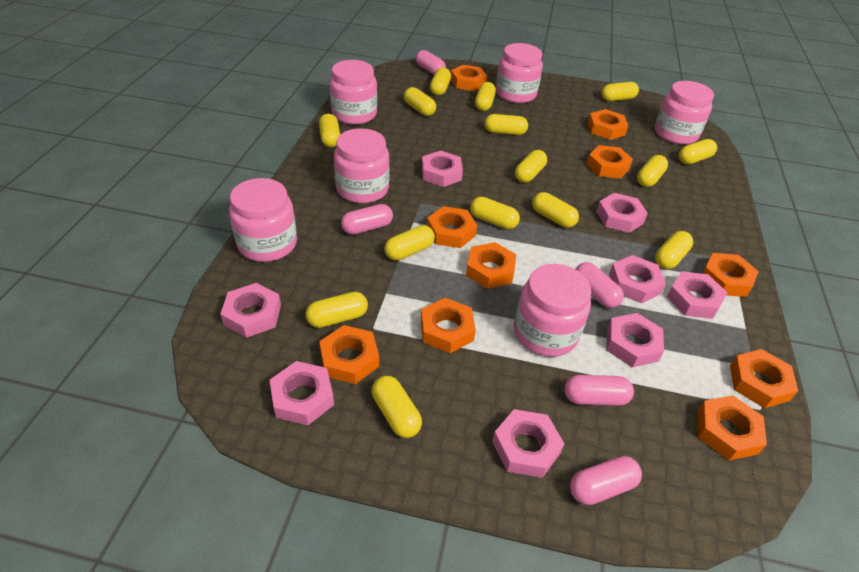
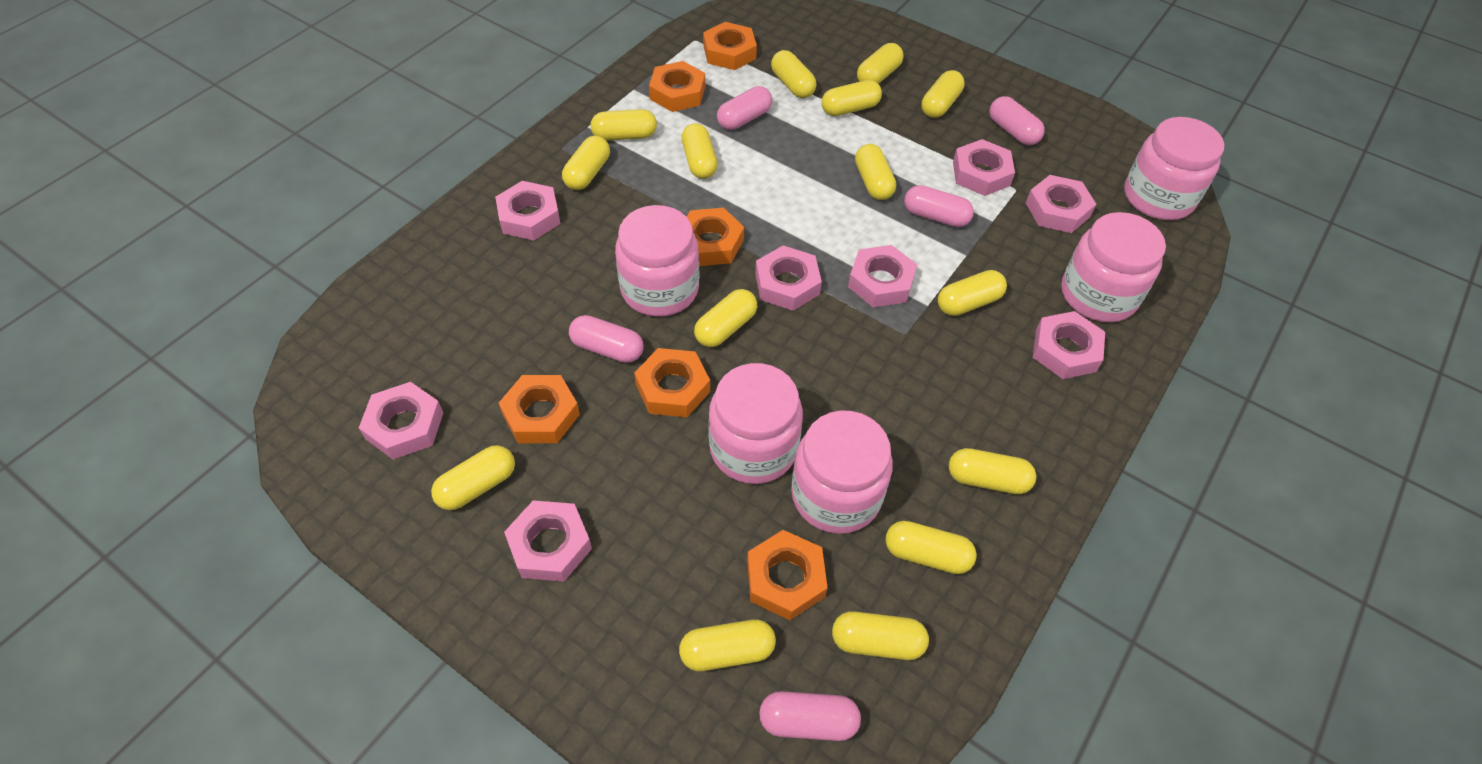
orange nut: [319,325,379,384] [421,298,476,353] [427,206,477,248] [451,65,487,91] [466,242,517,289] [587,145,633,179] [588,109,628,140] [698,395,767,461] [702,253,759,297] [730,349,798,408] = 10 -> [499,375,580,443] [634,348,710,417] [649,61,705,112] [687,208,744,266] [703,22,757,70] [747,530,828,620] = 6
pink jar: [229,178,297,262] [330,60,377,125] [334,128,390,204] [496,43,543,103] [514,264,591,357] [655,81,714,144] = 6 -> [615,205,700,317] [708,363,803,484] [791,410,893,534] [1061,212,1166,322] [1124,117,1224,220] = 5

